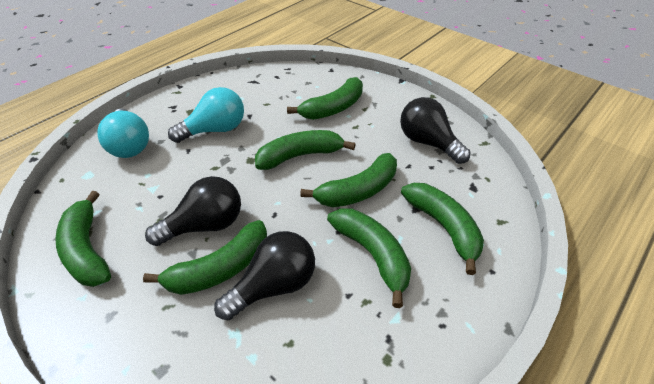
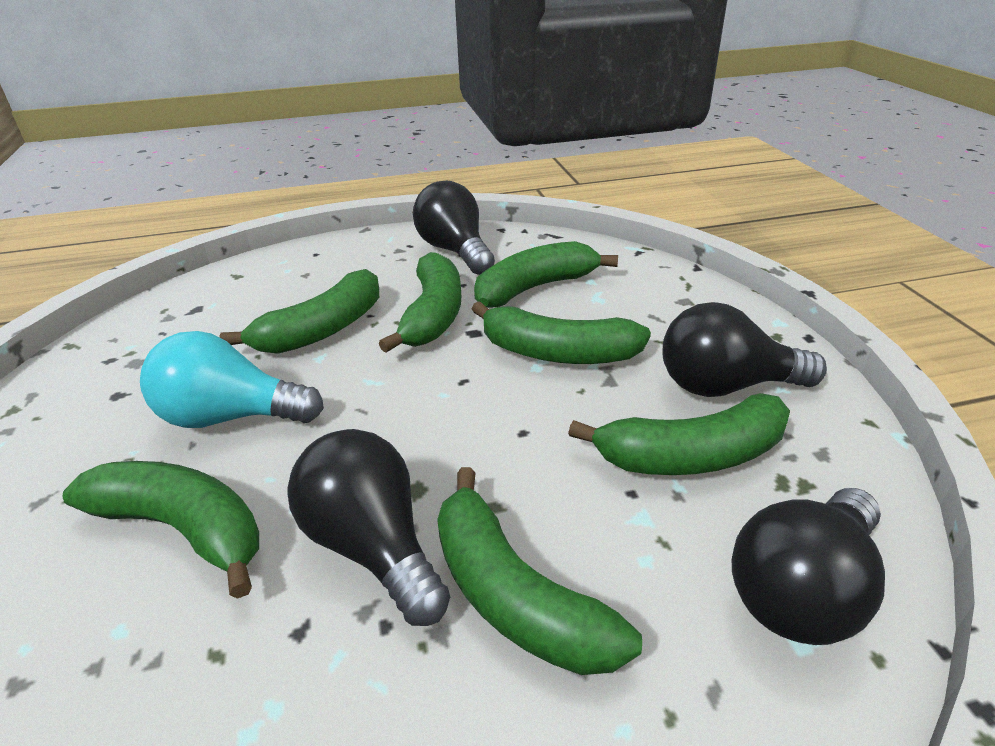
black light bulb: [145,176,241,246] [214,231,315,320] [400,97,470,164] = 3 -> [288,429,450,626] [413,181,495,275] [663,302,827,397] [732,488,885,645] = 4
turquoise light bulb: [98,109,149,158] [168,87,244,143] = 2 -> [140,331,324,428] = 1

